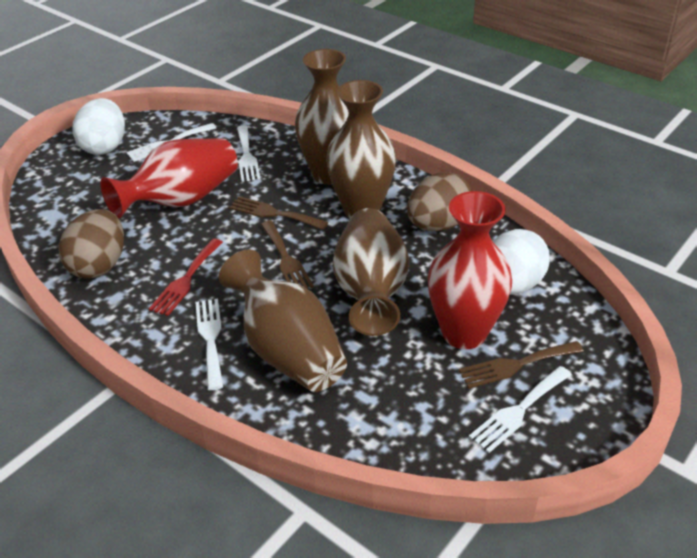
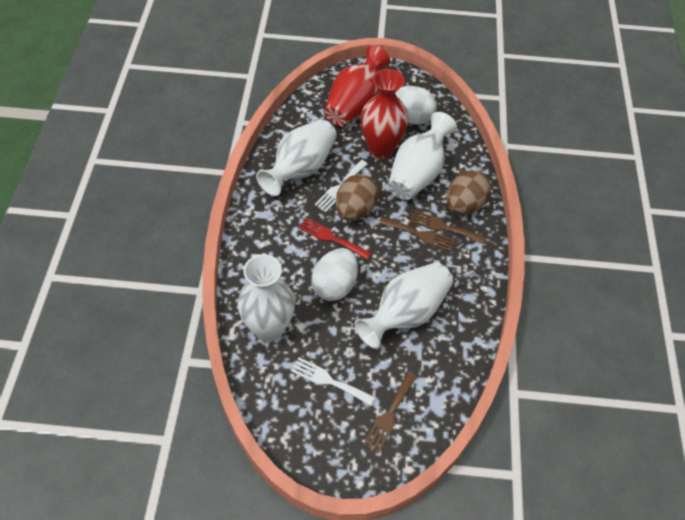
brown vase: [219,250,347,392] [295,49,349,185] [326,80,396,218] [333,208,409,336] = 4 -> none = 0
white fork: [126,123,216,162] [195,299,223,390] [237,125,260,182] [469,366,572,453] = 4 -> [291,357,375,406] [315,160,368,212] = 2
white vase: none = 0 -> [238,254,295,342] [256,119,337,196] [355,262,453,348] [388,112,457,200] = 4

